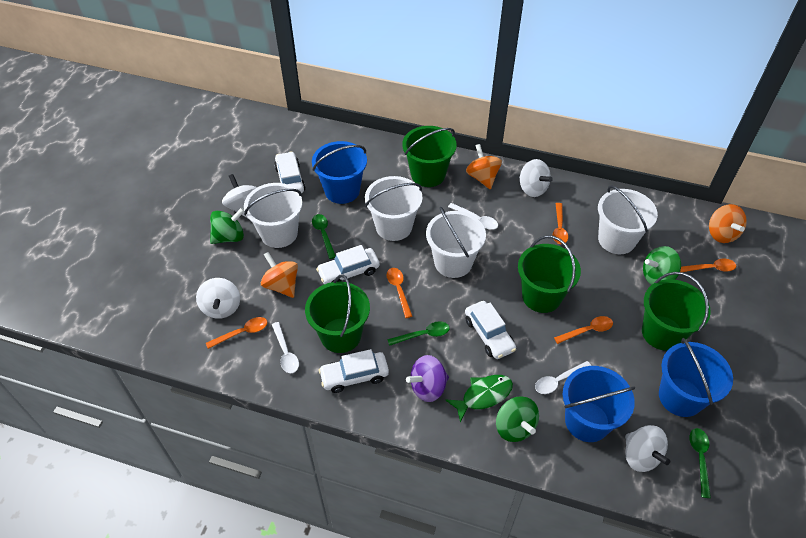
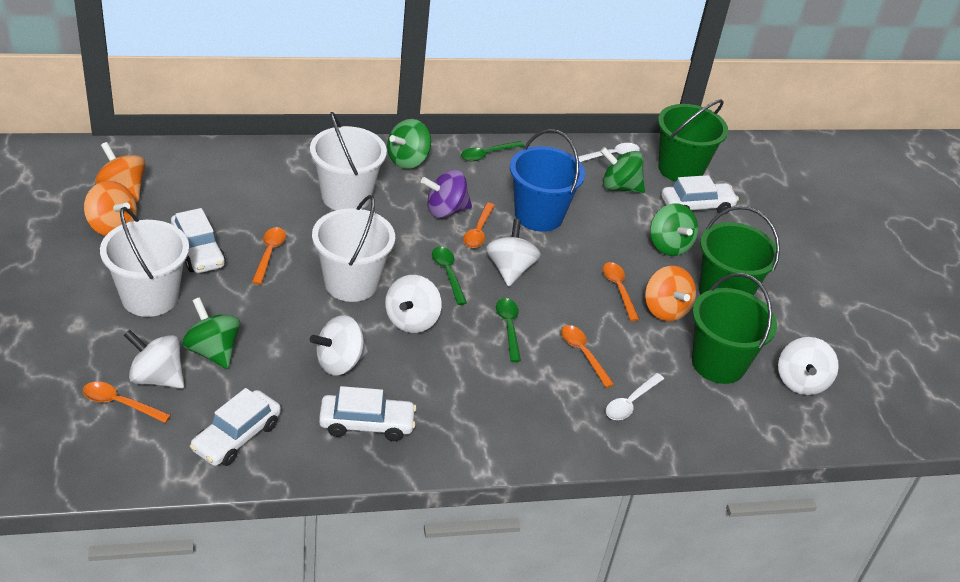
blue bucket: [312,141,367,204] [563,366,635,442] [659,338,733,417] = 3 -> [510,129,585,232] = 1
green bucket: [305,274,370,353] [402,126,457,187] [518,235,581,313] [642,272,711,351] = 4 -> [658,99,728,182] [692,273,777,384] [699,206,780,295] = 3
green fish: [445,375,513,423] = 1 -> none = 0
green spinning top: [210,208,245,244] [496,396,539,442] [643,246,681,285] = 3 -> [182,297,240,369] [387,119,431,169] [600,147,645,193] [650,203,698,256] = 4
white bucket: [244,183,302,248] [365,176,422,241] [426,206,486,278] [598,185,658,254] = 4 -> [100,207,189,317] [310,112,387,210] [312,195,395,302] = 3
white spinning top: [196,278,240,319] [222,174,257,218] [519,159,553,197] [625,425,670,472] = 4 -> [124,329,184,389] [310,315,368,376] [385,275,442,333] [486,219,541,286] [778,337,839,395] = 5
white spoon: [272,322,299,373] [448,203,498,230] [535,361,591,394] = 3 -> [578,143,640,162] [606,373,664,420] = 2

